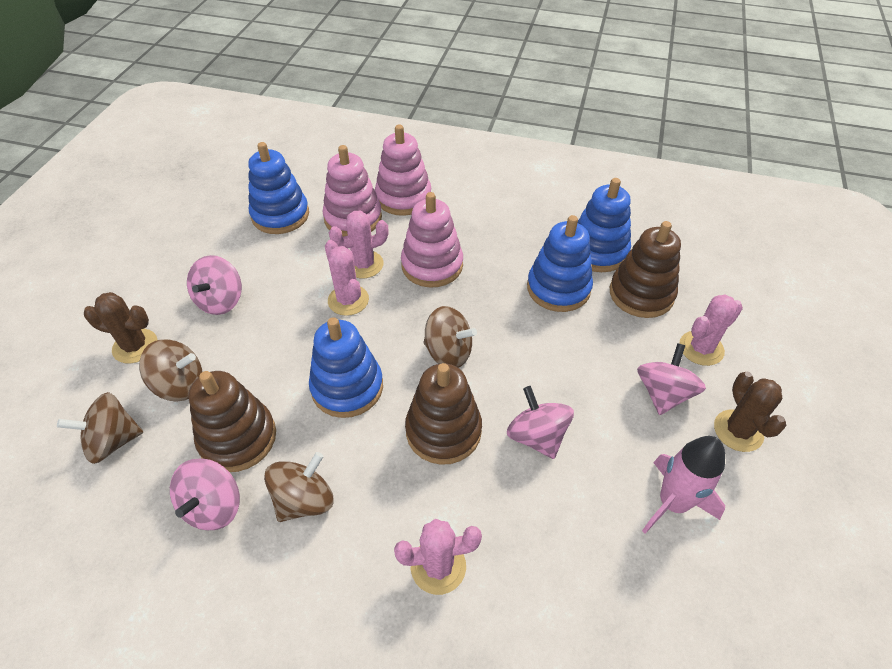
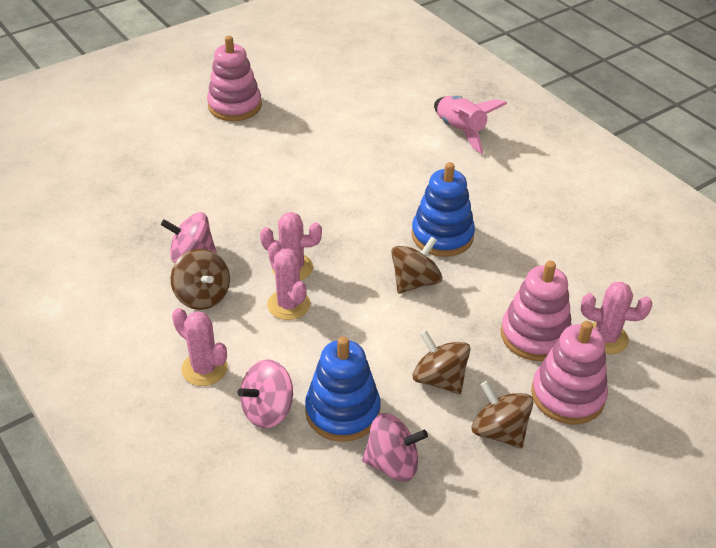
blue stacking toy: [248,142,309,234] [309,317,383,418] [527,215,593,312] [578,178,631,272] = 4 -> [305,336,381,442] [411,162,475,257] = 2
brown cactus: [84,292,158,363] [714,372,786,452] = 2 -> none = 0
brown stacking toy: [189,371,276,472] [405,363,482,465] [610,221,681,318] = 3 -> none = 0
pink spinning top: [170,458,240,530] [187,255,242,315] [507,386,574,459] [637,343,706,415] = 4 -> [161,212,217,263] [238,359,293,428] [362,413,428,482] = 3

